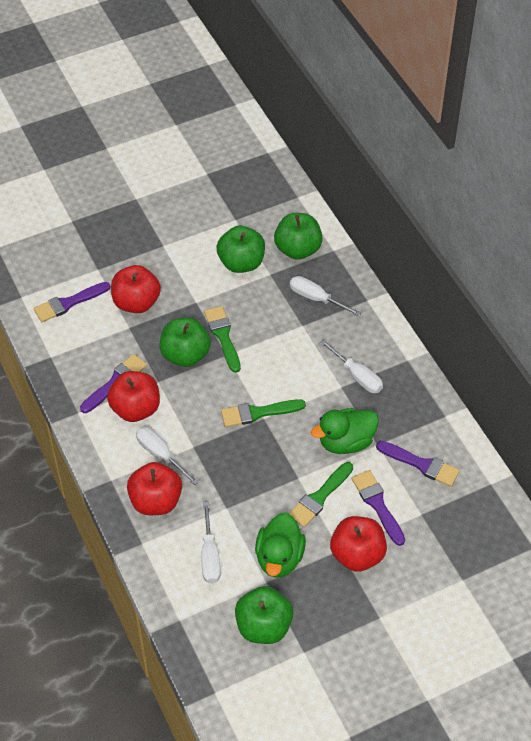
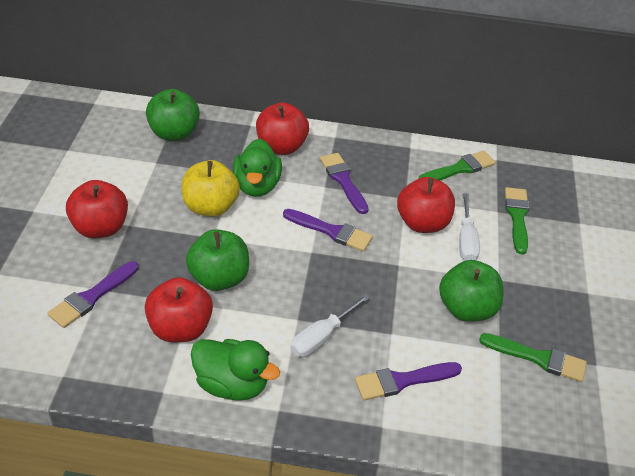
green apple: [160,317,211,367] [217,226,265,273] [235,586,293,644] [274,213,323,260] = 4 -> [146,89,200,141] [186,229,249,291] [439,260,504,322] = 3
white screwdriver: [136,427,199,485] [201,502,221,584] [290,276,361,316] [320,339,383,393] = 4 -> [290,294,370,357] [459,193,480,261] = 2
yellow apple: none = 0 -> [181,160,240,217] = 1

